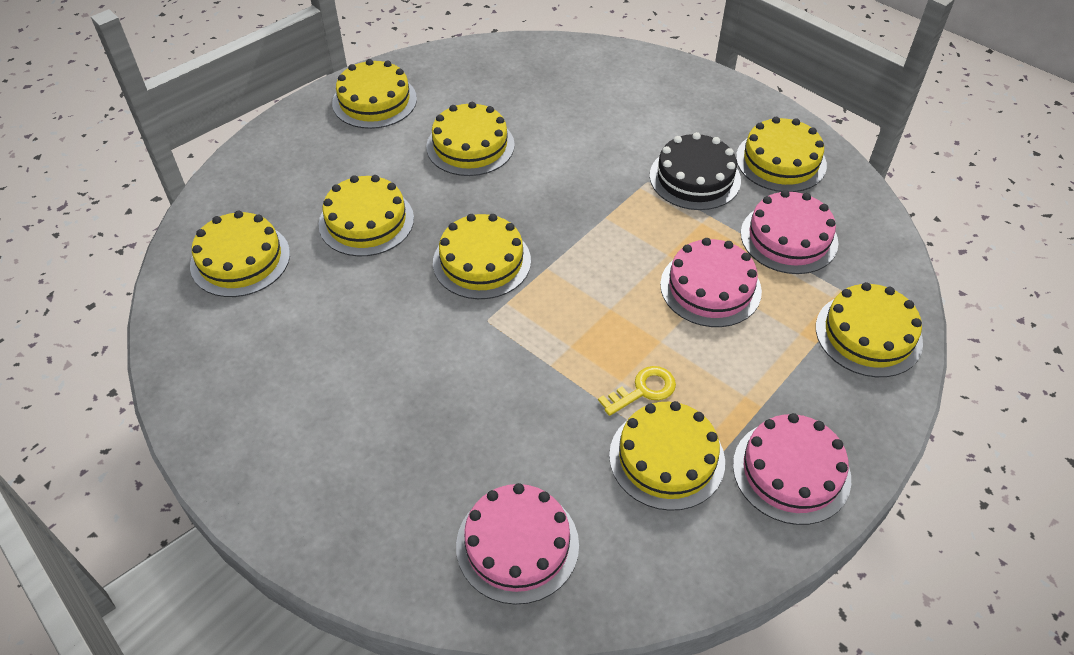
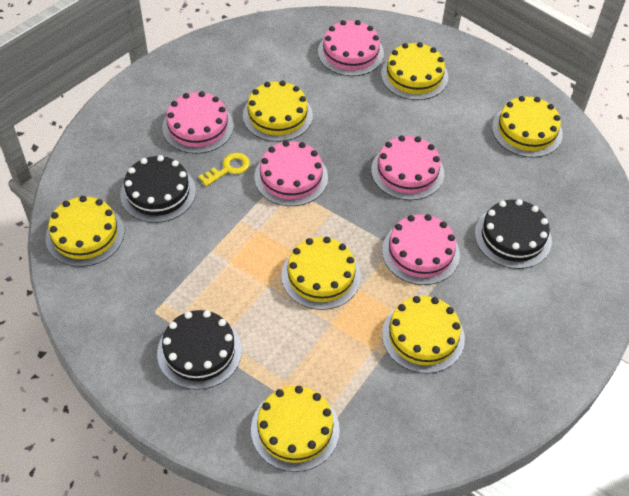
black cake: [650,132,741,210] = 1 -> [120,155,196,223] [157,310,242,390] [475,199,552,269] = 3
pink cake: [456,483,579,605] [660,238,762,327] [733,413,851,525] [741,190,838,274] = 4 -> [162,91,234,154] [254,141,328,206] [318,20,384,76] [371,135,444,200] [382,214,460,285] = 5
yellow cake: [190,211,290,297] [318,175,414,256] [332,59,417,129] [426,102,515,176] [433,214,531,299] [609,401,725,511] [736,117,827,192] [816,282,923,377] = 8 -> [46,196,125,267] [243,81,313,142] [251,386,340,472] [281,237,361,310] [381,42,448,100] [382,296,465,373] [492,96,563,157] = 7

